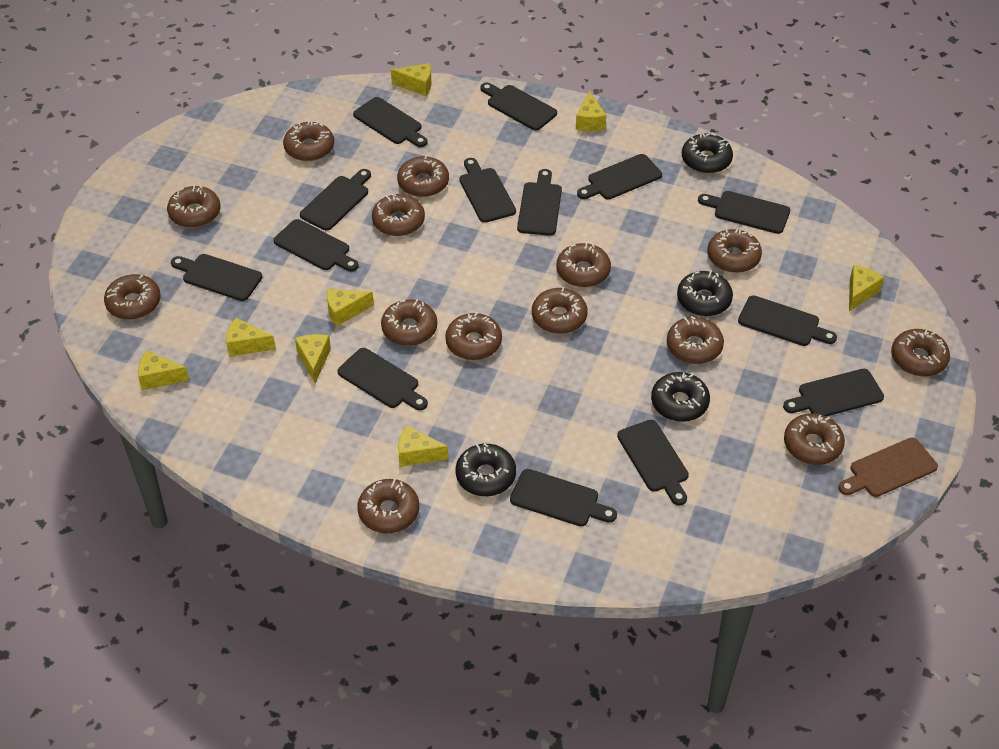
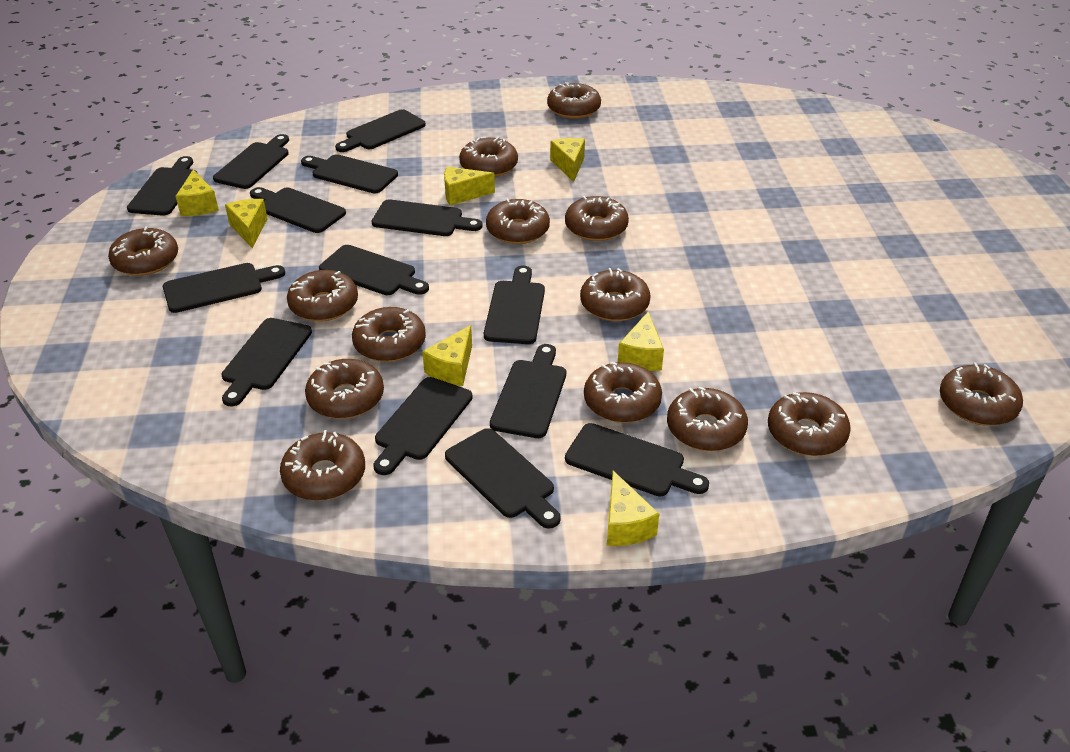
black donut: [456,443,516,496] [651,372,710,422] [677,270,733,316] [682,133,733,174] = 4 -> none = 0
brown cutting board: [838,438,938,497] = 1 -> none = 0
yellow cheese: [138,350,189,390] [226,318,276,357] [295,334,331,384] [327,289,374,327] [391,63,431,96] [398,425,448,467] [576,90,606,131] [849,265,884,311] = 8 -> [176,169,219,216] [225,199,268,248] [422,325,472,386] [444,167,495,205] [550,138,585,182] [607,471,659,546] [618,311,664,371] = 7

